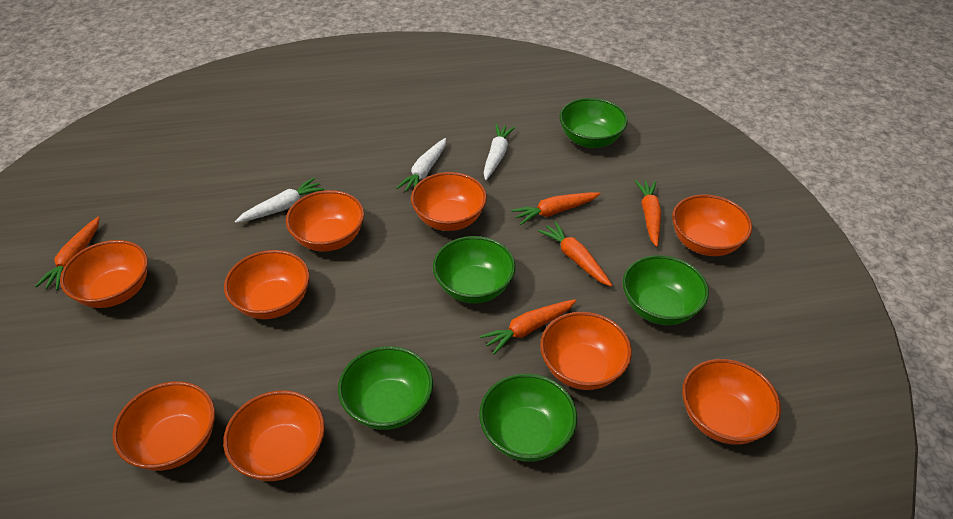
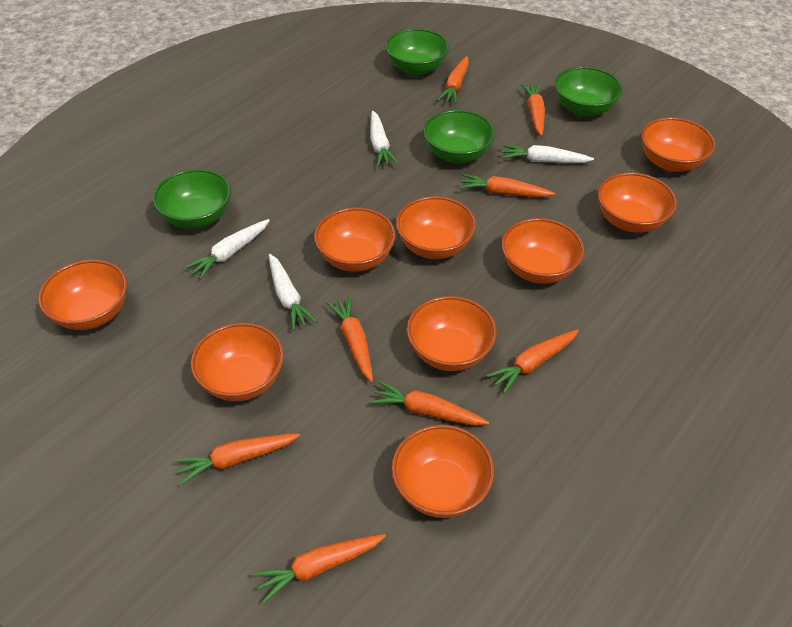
green bowl: [338,346,433,430] [433,236,516,303] [479,373,577,462] [559,98,628,148] [623,255,709,325] = 5 -> [153,169,231,229] [385,28,449,75] [423,110,495,163] [555,66,623,117] = 4
orange carrot: [35,217,100,290] [480,299,576,354] [511,192,601,225] [538,221,612,287] [635,180,661,247] = 5 -> [175,434,300,485] [252,534,386,604] [326,296,373,382] [370,381,489,426] [438,56,469,104] [459,174,555,197] [486,329,579,394] [521,84,545,136] = 8
white carrot: [235,178,325,223] [396,138,446,192] [483,124,515,180] = 3 -> [185,219,270,279] [269,254,317,330] [371,111,399,167] [502,144,594,163] = 4

